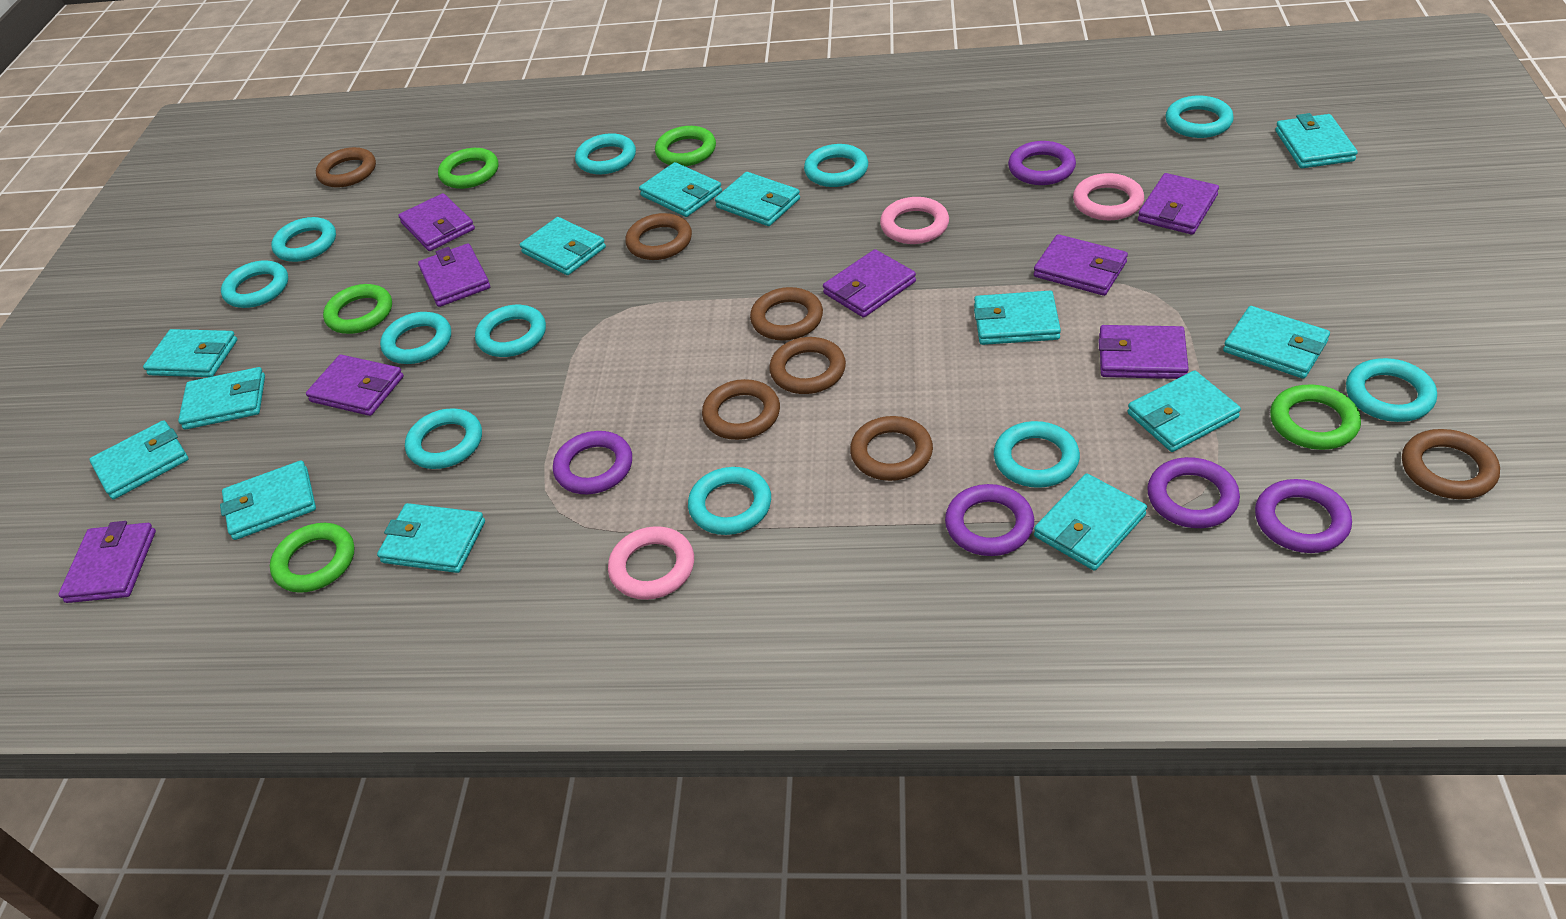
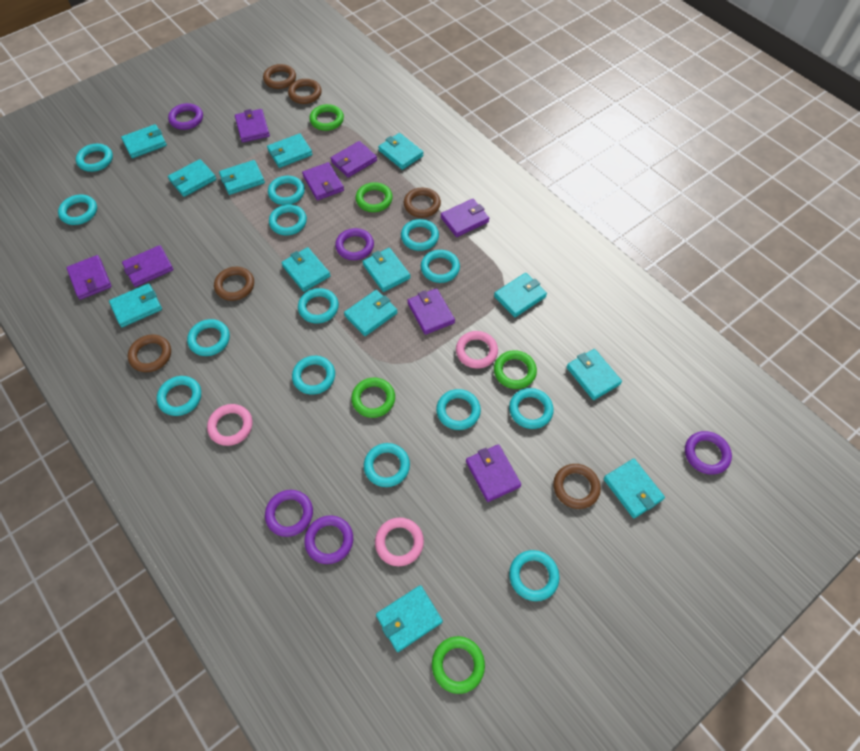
brown ring: [316,147,376,188] [625,213,692,260] [702,379,780,440] [750,287,823,341] [769,337,846,394] [850,416,933,481] [1402,429,1500,499] = 7 -> [128,334,171,372] [214,267,254,301] [263,64,296,89] [288,79,322,104] [404,188,441,218] [553,464,601,509] = 6
turquoise ring: [221,260,288,308] [271,217,336,262] [380,312,451,364] [405,408,482,469] [475,305,546,357] [575,133,636,174] [688,467,771,535] [804,144,868,187] [994,421,1080,488] [1165,95,1234,138] [1346,358,1437,422] = 11 -> [58,195,97,225] [76,144,113,172] [157,376,201,416] [187,319,230,356] [268,176,305,205] [269,205,307,235] [292,356,335,395] [298,288,339,323] [364,443,410,487] [401,219,439,251] [421,250,460,283] [436,389,481,430] [509,388,554,429] [509,550,559,601] = 14

